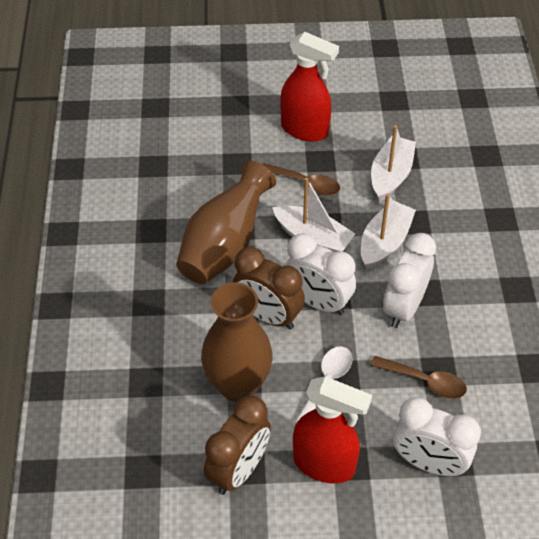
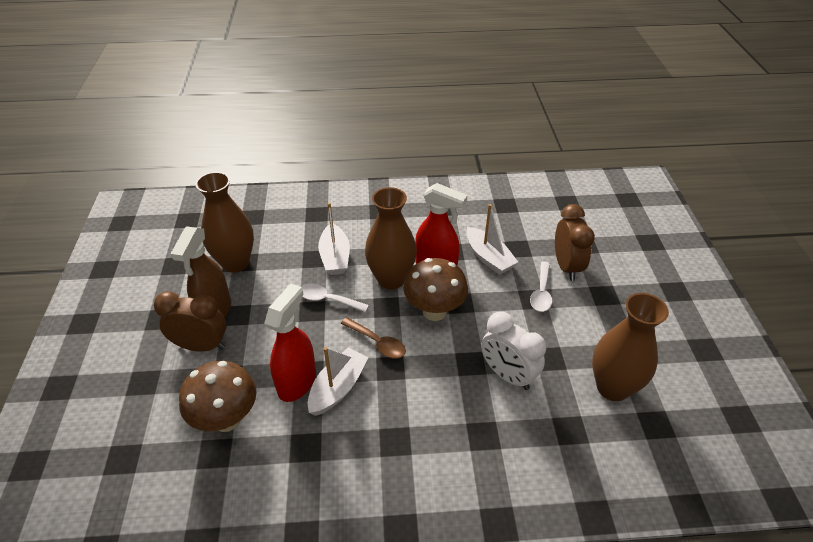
brown mushroom: none = 0 -> [179,361,257,432] [403,258,468,321] = 2
brown spoon: [263,163,340,196] [370,356,467,399] = 2 -> [341,317,406,359] = 1
brown spray bottle: none = 0 -> [171,226,231,318] = 1
brown vase: [176,161,276,284] [201,282,273,402] = 2 -> [195,172,254,273] [365,187,417,289] [592,293,669,401] = 3
white clock: [285,233,356,315] [383,233,436,328] [393,397,481,476] = 3 -> [481,312,546,390] = 1
white spoon: [295,346,353,423] = 1 -> [301,283,369,312] [530,261,552,312] = 2

